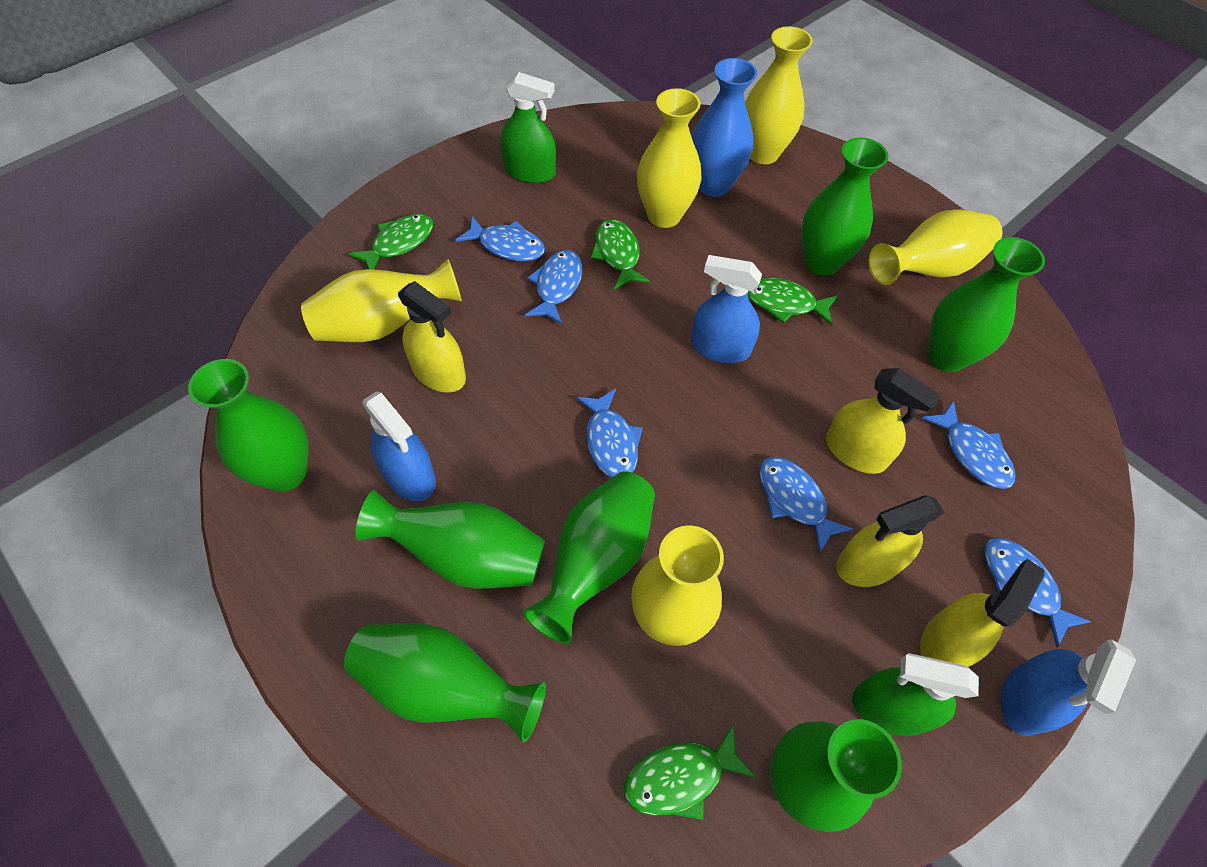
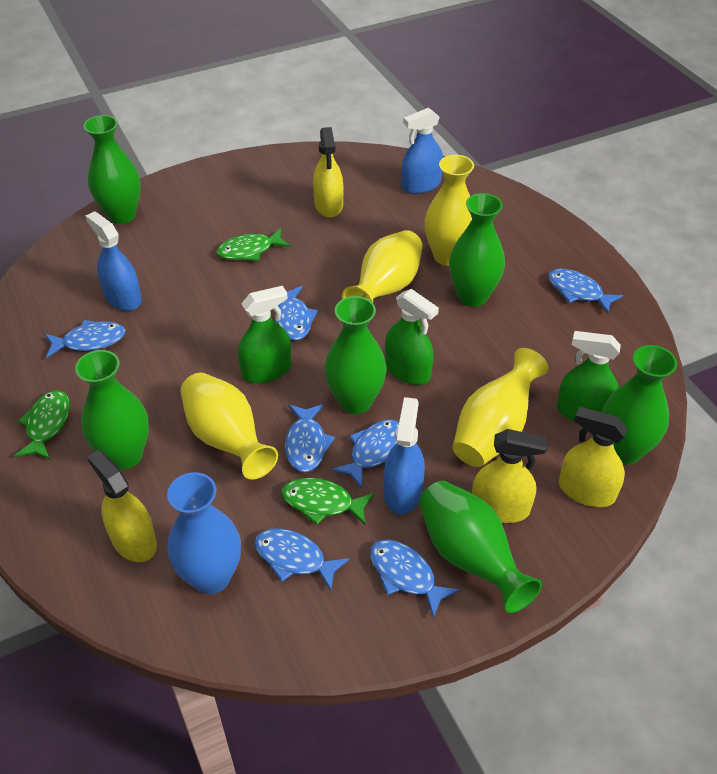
blue fish: [455,216,545,261] [525,250,582,324] [576,389,643,478] [759,457,853,554] [922,400,1015,489] [984,537,1091,647] = 6 -> [45,320,126,358] [254,528,350,591] [275,286,318,341] [285,404,335,472] [332,419,399,488] [370,540,460,618] [548,269,623,313] = 7
green fish: [348,214,433,269] [591,219,650,290] [624,724,756,820] [748,277,838,326] = 4 -> [14,390,70,459] [217,228,290,261] [282,478,375,525] = 3
green spray bottle: [501,72,556,183] [852,653,979,736] = 2 -> [238,286,292,383] [385,289,439,385] [557,331,621,421] = 3
green vase: [188,359,309,492] [344,623,546,743] [355,490,545,589] [523,471,655,643] [770,719,902,832] [802,137,888,276] [928,237,1045,372] = 7 -> [75,350,149,470] [84,115,141,224] [324,296,387,414] [419,481,542,613] [449,193,505,307] [602,345,677,465] = 6
yellow vase: [301,259,462,342] [631,525,724,646] [637,88,702,228] [745,26,813,164] [868,209,1002,285] = 5 -> [180,373,278,479] [342,230,423,303] [424,155,474,266] [453,348,548,467] = 4

